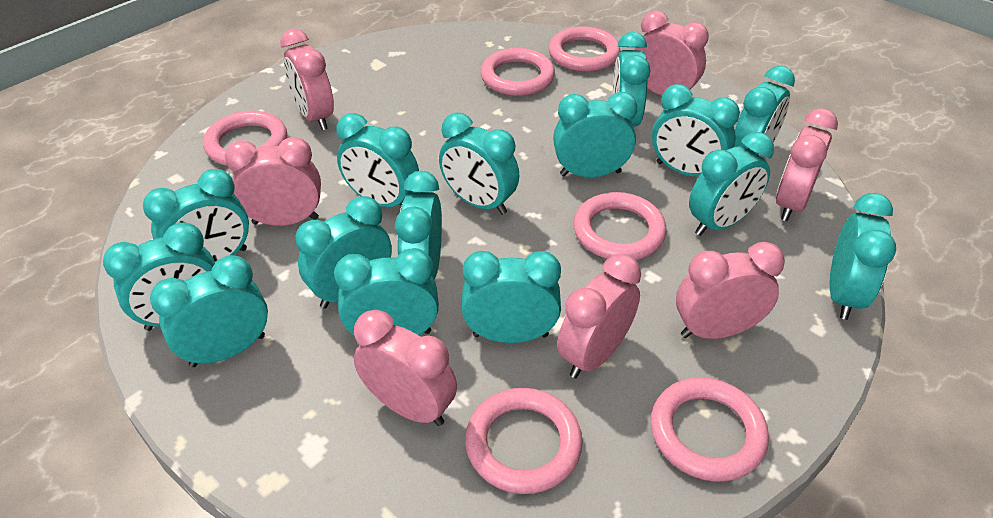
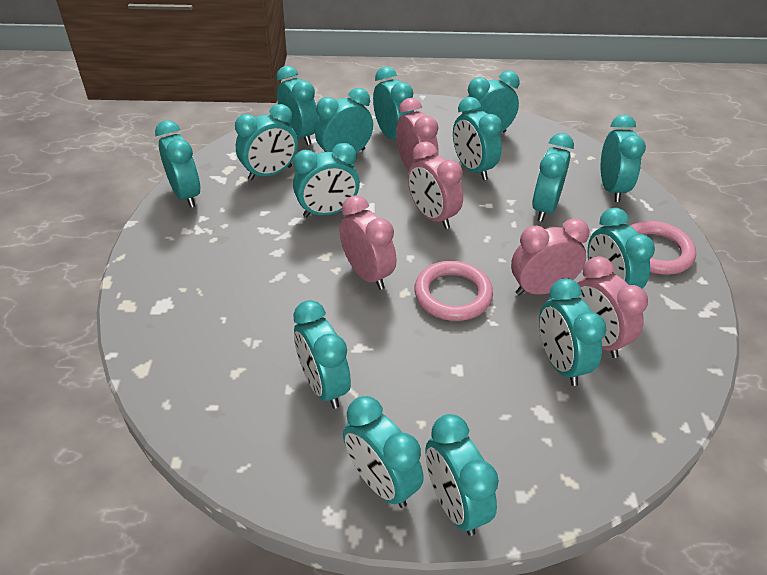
pink clock: [225,137,321,226] [280,29,334,130] [354,310,457,426] [557,254,641,378] [634,10,709,95] [676,242,785,339] [776,108,838,221] = 7 -> [340,196,397,290] [396,98,439,171] [408,141,463,229] [511,218,589,295] [577,256,648,358] = 5
pink ring: [203,111,287,166] [465,388,583,494] [481,48,555,96] [549,26,620,72] [573,192,667,260] [651,377,769,482] = 6 -> [414,261,493,321] [630,221,696,275] = 2

